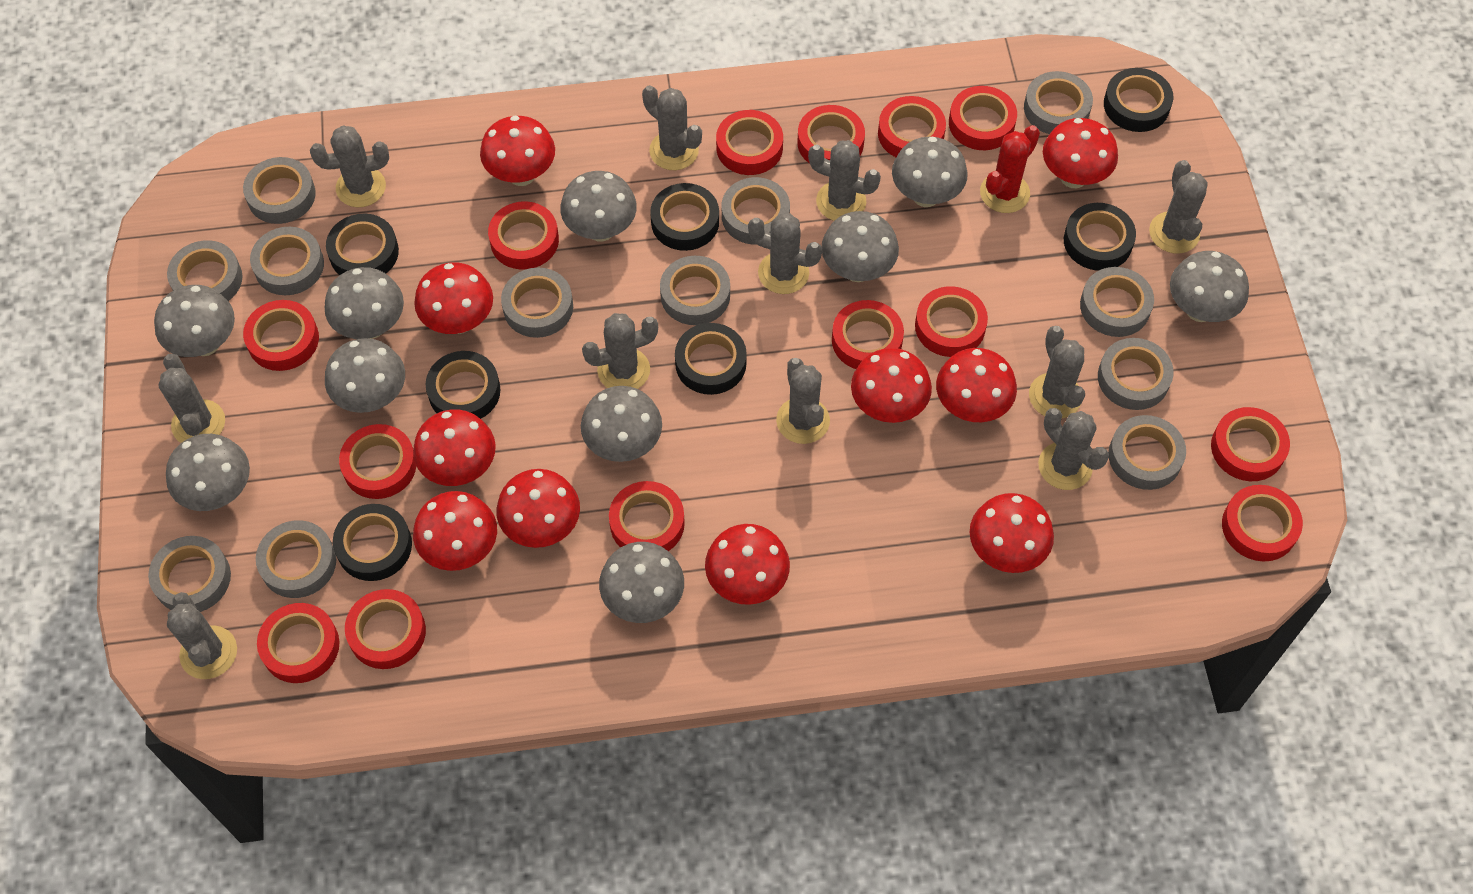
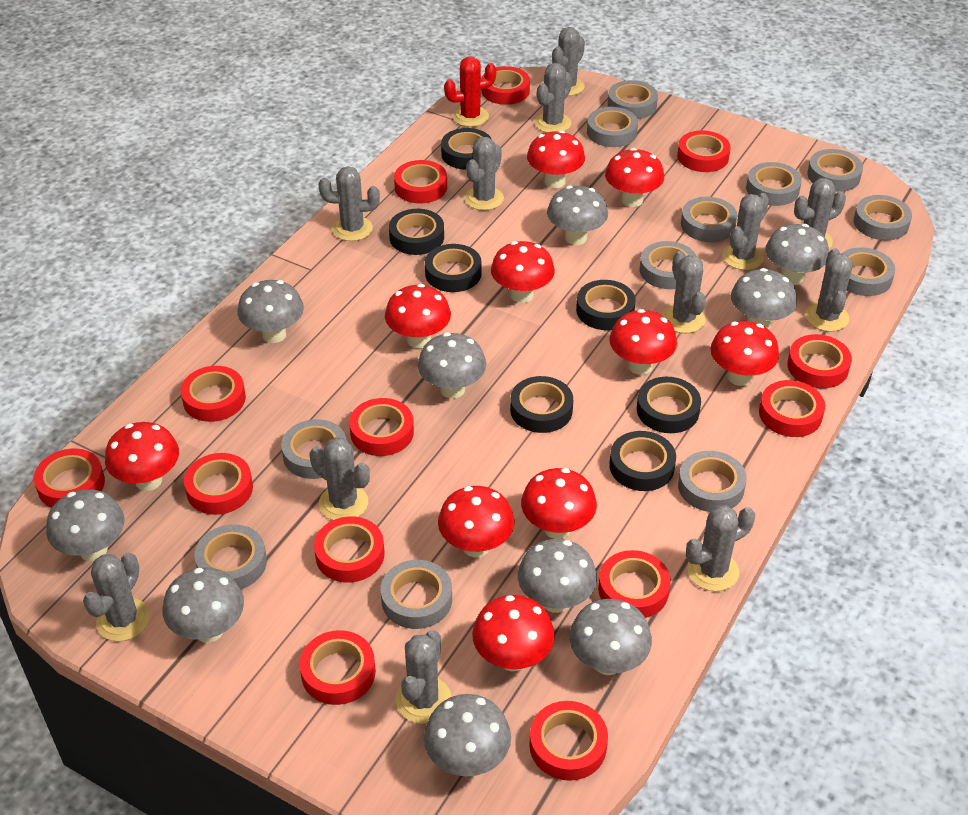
grey cactus: [159,354,225,443] [167,592,237,679] [310,125,389,207] [582,313,658,389] [642,85,702,170] [748,213,822,294] [776,358,830,444] [808,140,881,221] [1029,326,1085,418] [1038,408,1109,490] [1149,160,1208,253] = 11 -> [83,553,150,641] [309,437,370,520] [318,166,380,241] [396,630,451,724] [464,137,504,210] [535,63,572,133] [552,27,585,96] [662,251,706,333] [686,505,755,591] [722,193,769,270] [794,178,846,249] [806,248,853,332] = 12
red tape: [243,300,319,371] [257,603,339,683] [339,424,416,499] [345,589,426,669] [488,201,559,270] [609,481,685,551] [716,110,783,175] [797,105,865,164] [832,300,904,369] [878,96,946,157] [915,286,988,357] [949,86,1017,150] [1211,407,1290,481] [1222,485,1303,561] = 14 -> [34,448,105,508] [181,366,246,422] [184,453,253,515] [300,630,376,705] [314,516,385,583] [349,398,414,456] [394,160,447,204] [481,66,530,105] [529,701,608,781] [598,550,671,618] [677,130,731,172] [759,380,825,437] [787,334,852,388] = 13

